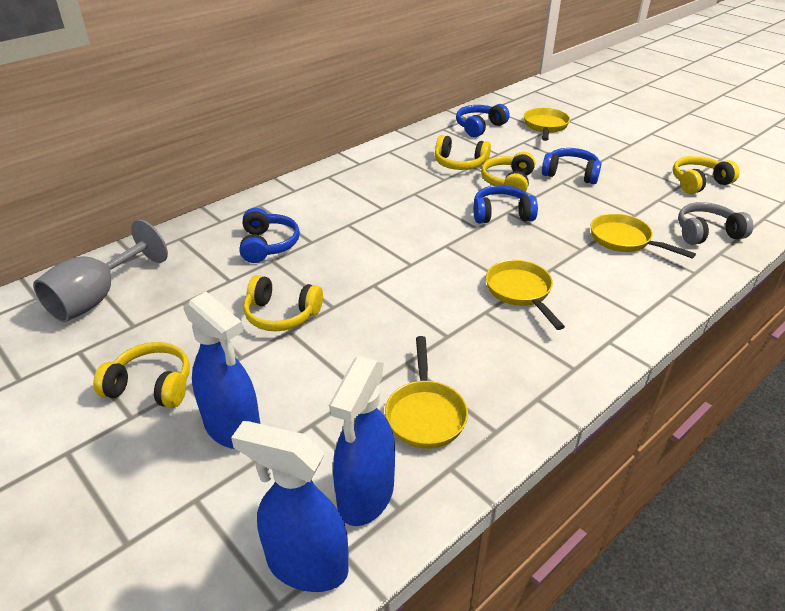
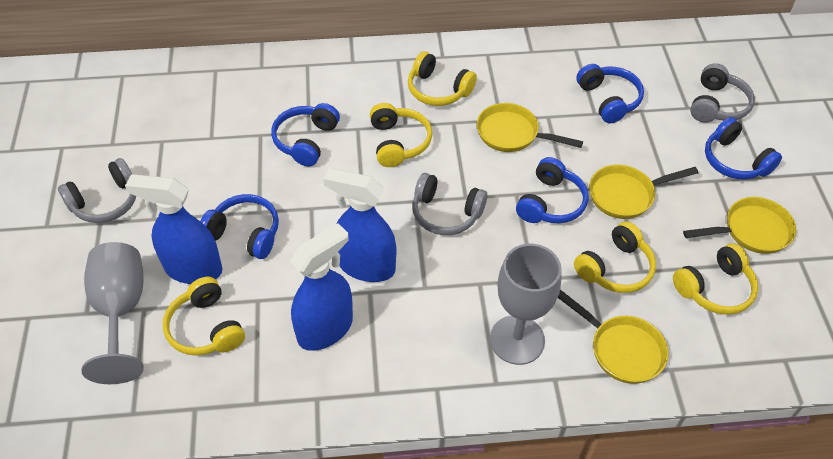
blue headphones: [240,208,300,263] [456,104,510,137] [474,185,538,223] [542,148,601,184] = 4 -> [200,194,279,259] [271,103,340,166] [516,157,588,223] [576,64,644,123] [705,117,782,179] = 5
grey goblet: [33,219,168,322] = 1 -> [81,242,143,384] [490,244,562,365] = 2
grey headphones: [678,202,753,245] = 1 -> [58,158,136,223] [412,173,487,235] [690,63,755,122] = 3

